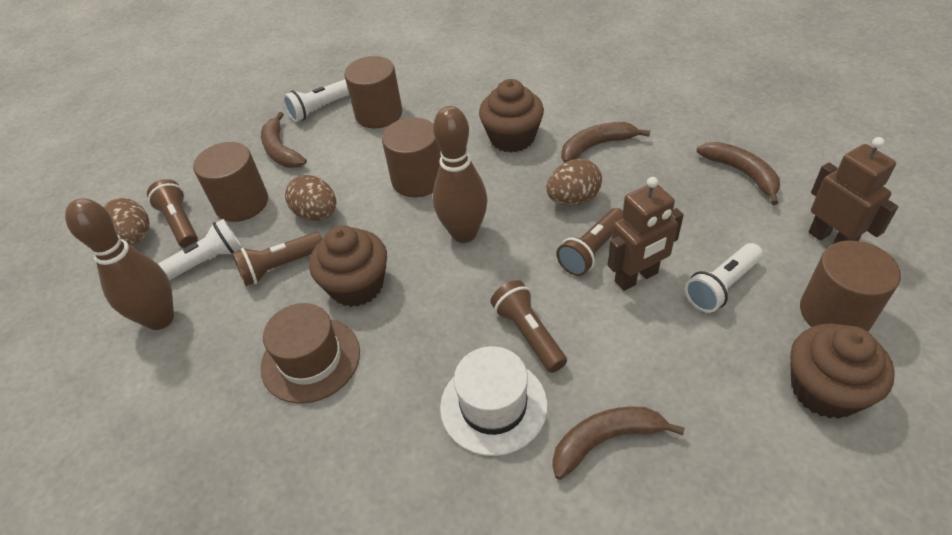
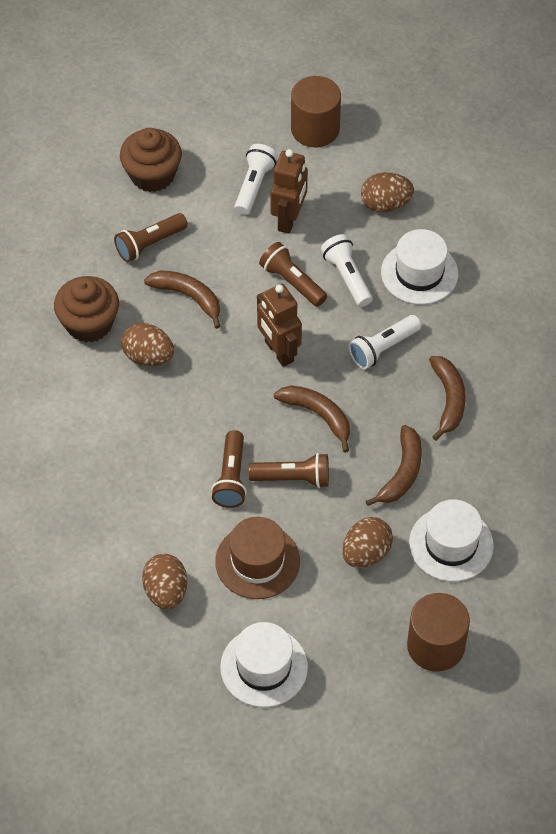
brown bowling pin: [65,198,174,330] [433,106,488,243] = 2 -> none = 0
brown cupcake: [309,226,387,307] [479,79,544,153] [790,323,895,419] = 3 -> [54,276,119,343] [120,128,182,192] = 2
brown cylinder: [193,142,268,222] [344,56,402,128] [382,118,441,197] [800,240,901,331] = 4 -> [291,76,341,147] [407,593,470,672] = 2
brown egg: [103,198,150,245] [285,175,336,221] [546,159,602,206] = 3 -> [121,323,174,366] [142,554,187,610] [342,517,393,568] [361,172,414,213] = 4
white hat: [440,346,548,456] = 1 -> [220,622,308,707] [381,229,458,305] [409,499,494,582] = 3

